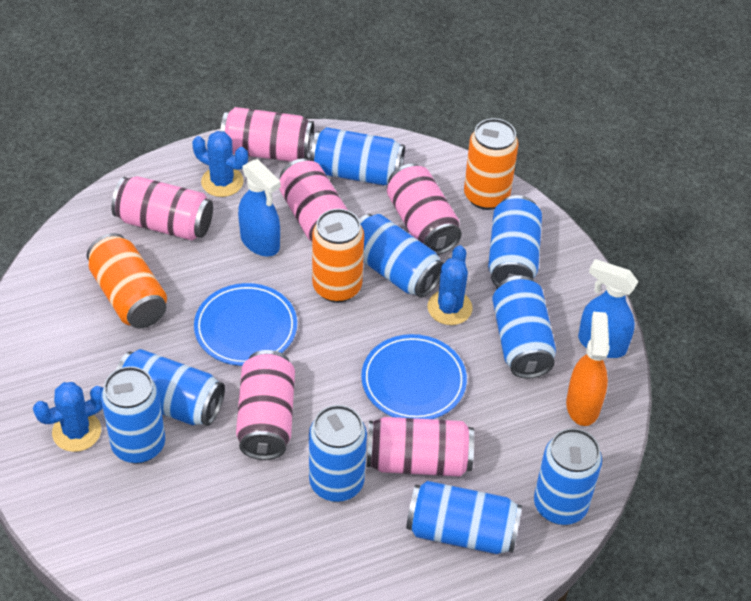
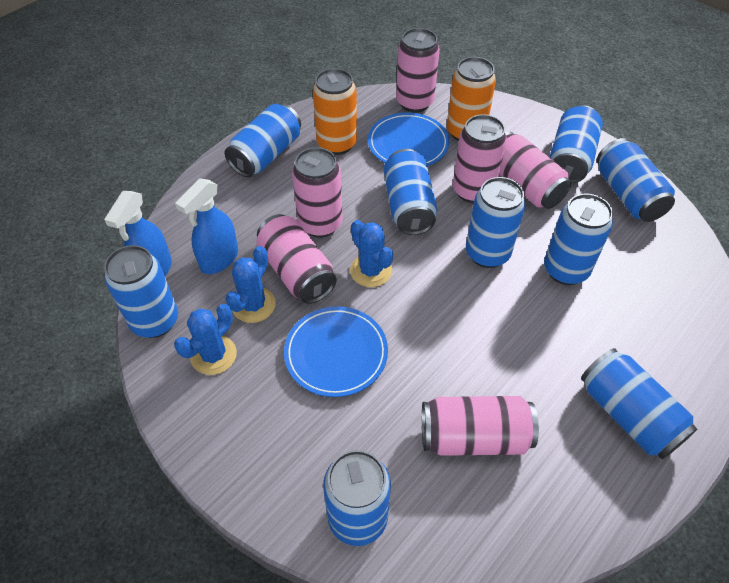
orange can: [87,233,167,329] [312,209,364,303] [464,118,519,210] = 3 -> [313,68,357,155] [447,57,496,141] = 2
orange spray bottle: [566,312,610,426] = 1 -> none = 0

